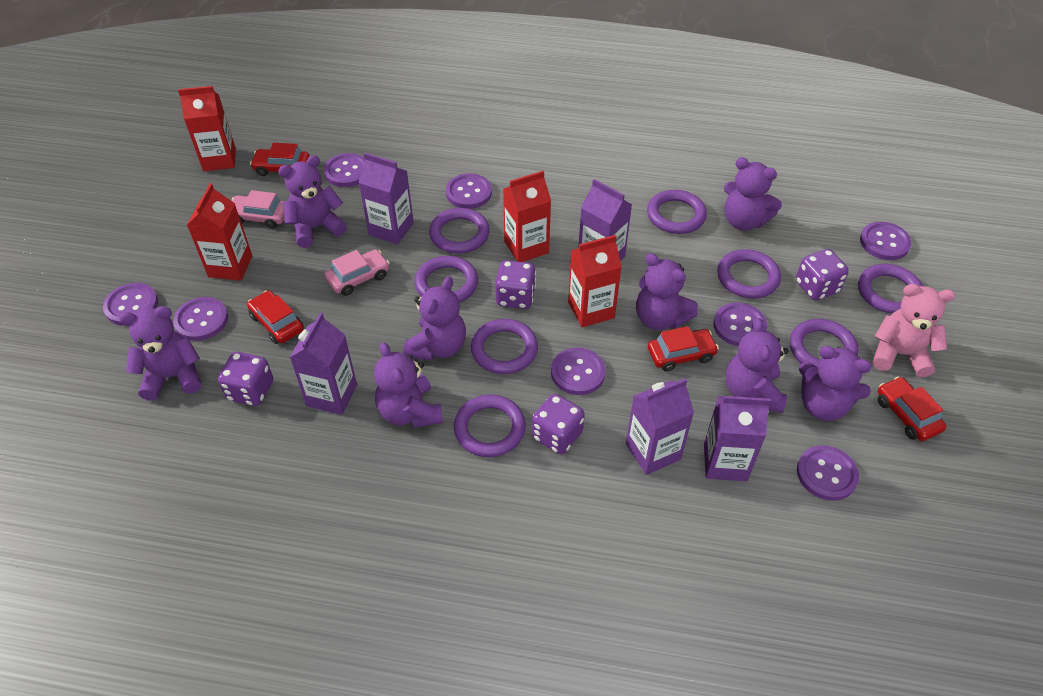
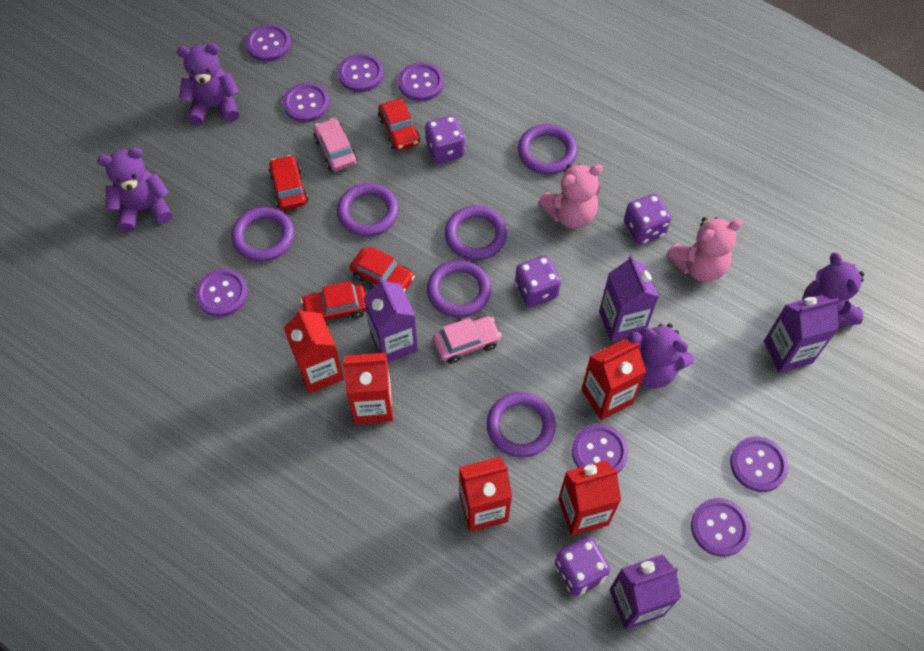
pink teddy bear: [873,284,955,377] = 1 -> [538,164,603,229] [666,217,743,282] = 2
purple carton: [289,312,357,415] [358,153,414,245] [578,179,632,261] [626,378,694,475] [704,396,771,481] = 5 -> [364,277,418,363] [599,255,659,342] [609,554,681,629] [764,295,839,373] = 4
purple ring: [415,256,478,303] [429,208,490,254] [454,395,526,457] [471,319,538,374] [647,190,707,234] [717,249,781,299] [790,319,859,368] [858,264,923,314] = 8 -> [231,207,294,262] [337,183,399,237] [427,260,491,318] [445,206,507,260] [486,392,556,458] [518,124,577,175] = 6
purple teddy bear: [119,306,202,401] [278,155,347,248] [374,342,443,428] [403,276,466,361] [636,253,698,330] [724,157,782,231] [726,318,788,413] [799,346,872,421] = 8 -> [97,147,172,232] [177,43,239,125] [628,323,694,388] [802,253,864,326] = 4
red carton: [178,86,236,171] [187,183,252,281] [503,171,551,262] [568,235,622,327] = 4 -> [284,307,344,393] [343,353,393,424] [459,457,512,532] [559,460,621,536] [581,339,646,420] = 5

